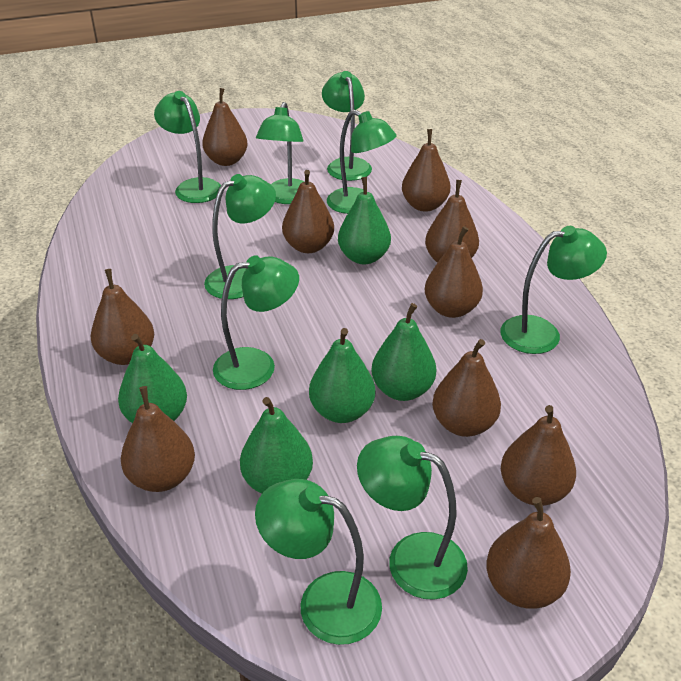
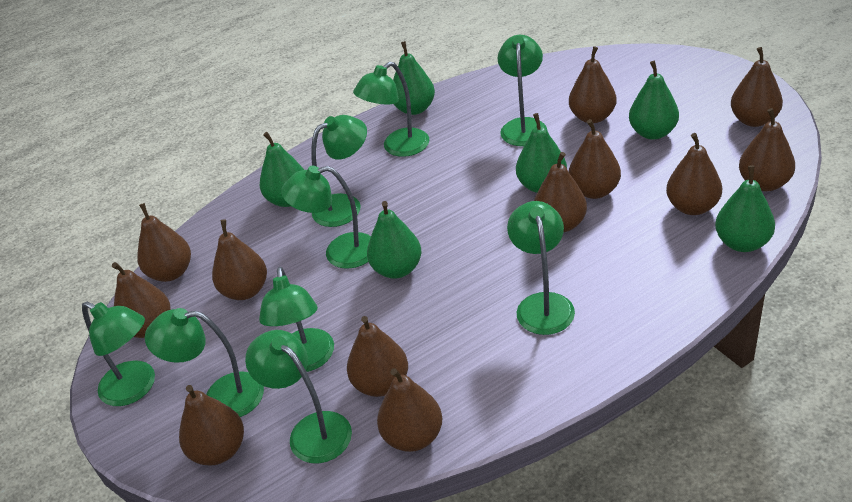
brown pear: [91,269,154,365] [121,386,195,492] [202,88,248,166] [282,170,334,253] [402,129,451,212] [425,180,479,263] [425,226,483,318] [432,339,501,437] [486,497,571,609] [501,405,576,506] = 10 -> [112,262,170,338] [137,203,191,282] [179,385,244,466] [212,219,267,300] [347,316,408,397] [377,368,442,452] [534,152,587,232] [568,119,621,199] [569,46,617,123] [666,133,722,215] [731,47,783,127] [739,108,795,191] = 12
green pear: [118,334,187,423] [240,397,313,494] [309,328,375,423] [338,177,391,264] [372,303,436,401] = 5 -> [260,132,304,207] [367,201,422,279] [393,41,435,115] [516,113,567,193] [629,61,679,140] [715,165,775,252] = 6

